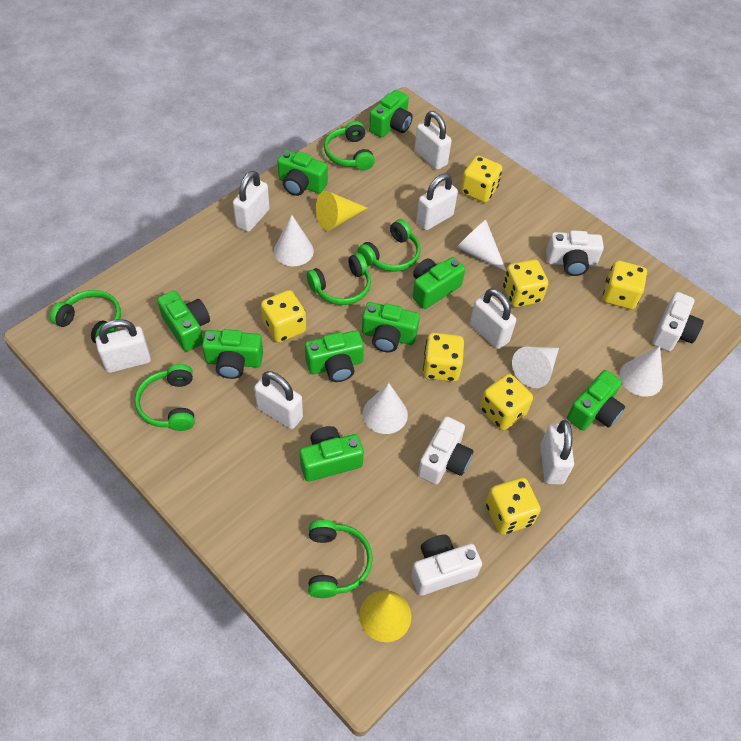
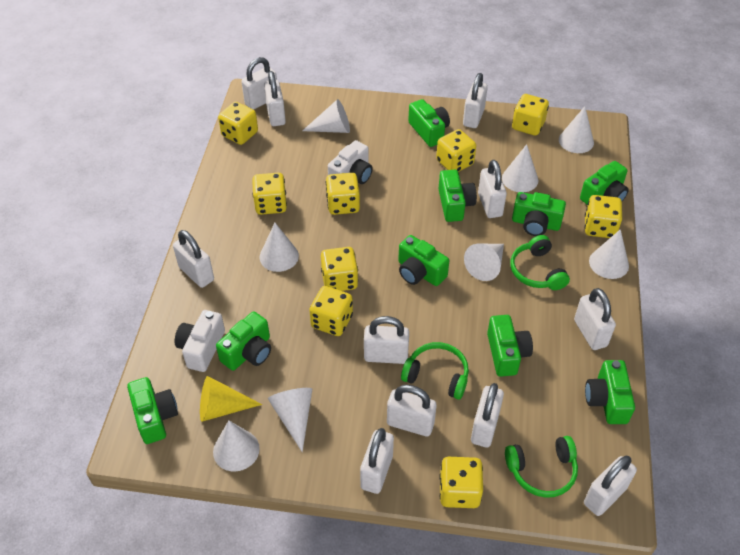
green headphones: [50,290,121,343] [135,364,195,431] [307,253,371,305] [308,520,373,598] [324,121,375,171] [357,219,421,272] = 6 -> [401,342,469,400] [505,436,578,498] [510,235,570,290] = 3
white camera: [411,535,482,596] [418,416,473,484] [546,230,604,276] [652,292,704,351] = 4 -> [175,310,225,372] [328,140,373,184] = 2
white cone: [274,215,314,266] [363,383,408,434] [457,220,506,271] [512,347,559,388] [619,346,663,397] = 5 -> [213,420,260,472] [260,223,299,272] [268,388,312,452] [302,99,350,133] [464,243,504,281] [502,144,538,192] [559,106,594,153] [589,229,629,279] = 8
white padlock: [96,319,151,373] [233,171,270,232] [254,371,303,429] [414,111,452,170] [416,173,458,231] [470,288,516,349] [540,420,574,485] = 7 -> [173,230,214,288] [241,57,277,110] [264,71,286,126] [360,428,394,494] [364,316,409,364] [387,385,437,437] [463,73,488,128] [471,383,504,448] [478,160,507,218] [574,288,616,350] [584,456,637,516] = 11
yellow cone: [316,191,367,231] [359,590,411,642] = 2 -> [200,376,262,422] = 1
yellow dice: [261,290,306,343] [423,333,464,382] [461,156,502,203] [480,374,533,430] [486,478,541,535] [503,259,548,307] [603,261,647,309] = 7 -> [218,102,258,145] [252,173,287,215] [309,286,353,336] [321,247,358,291] [326,173,360,215] [436,129,476,172] [439,457,483,508] [512,94,549,136] [585,195,622,238] = 9

